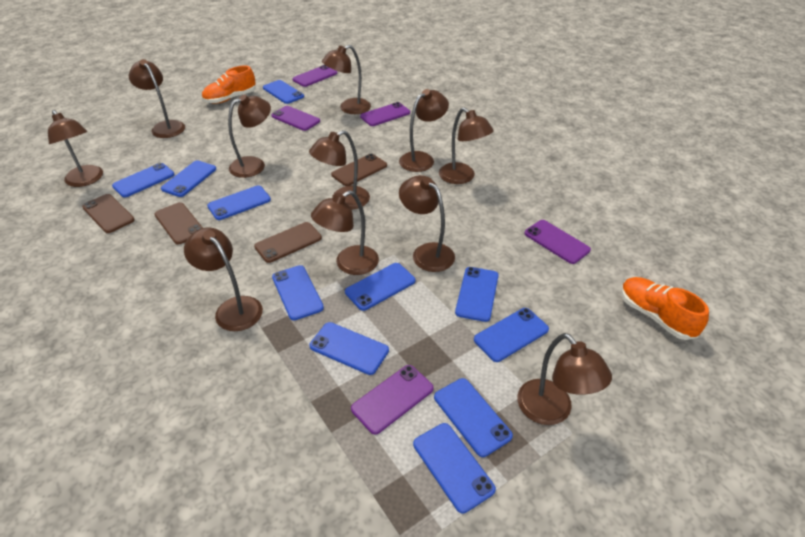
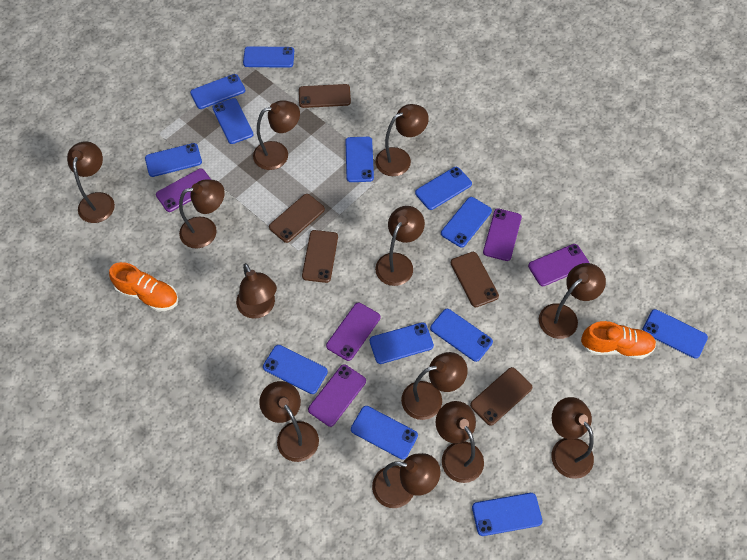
blue phone: [112,163,174,197] [161,160,216,197] [207,185,271,220] [263,80,304,104] [272,265,324,320] [310,322,389,375] [345,263,415,311] [413,423,496,513] [434,378,513,457] [455,267,499,322] [474,308,549,362] = 11 -> [145,143,202,177] [190,74,245,109] [212,98,254,144] [243,46,294,68] [263,345,328,394] [345,137,374,182] [351,406,418,460] [370,322,434,364] [415,167,472,210] [430,309,493,362] [441,197,492,248] [472,493,543,536] [642,309,708,359] = 13
brown lamp: [48,110,103,187] [129,59,185,138] [184,228,263,331] [228,95,271,178] [309,130,370,210] [311,190,379,275] [322,45,371,114] [399,89,449,172] [399,175,455,272] [439,107,494,184] [517,333,612,425] = 11 -> [67,141,115,223] [179,179,225,248] [236,263,277,319] [253,100,300,170] [259,381,319,462] [372,453,440,508] [375,104,429,176] [375,206,425,286] [401,352,467,420] [436,401,484,483] [539,263,606,339] [551,397,594,479] = 12
brown phone: [82,194,135,233] [154,202,203,245] [254,222,322,263] [331,154,387,186] = 4 -> [269,194,325,243] [299,84,351,108] [302,230,338,283] [451,252,499,307] [470,367,532,426] = 5

